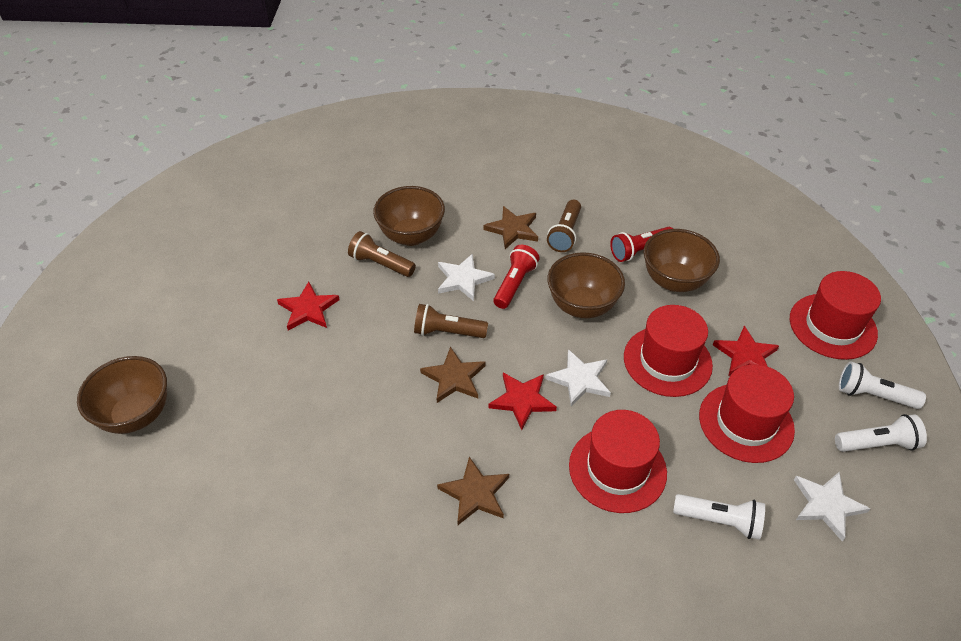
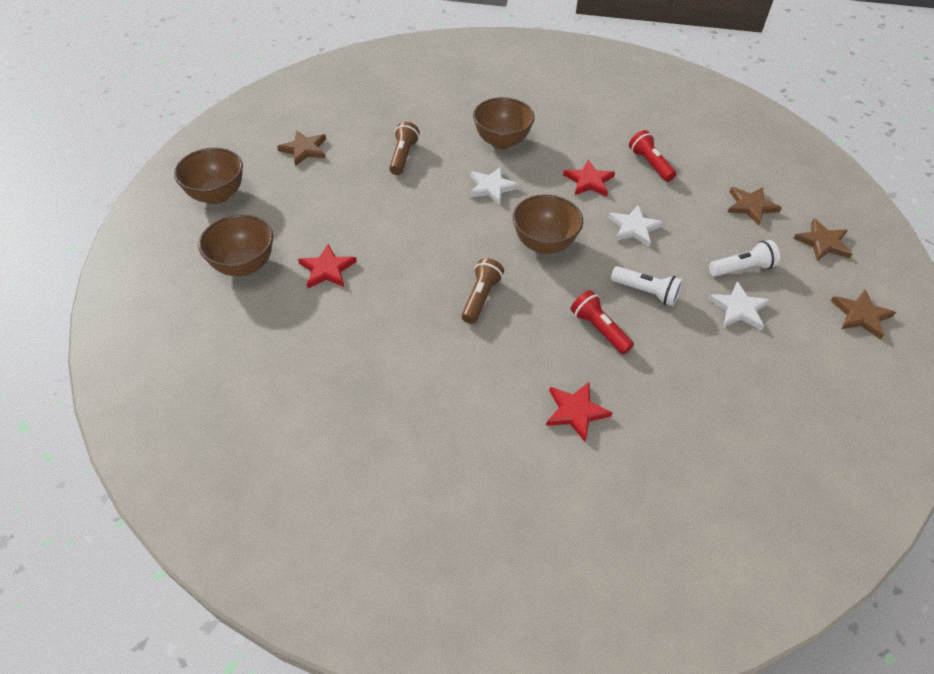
brown flashlight: [348,231,416,277] [414,304,488,338] [547,199,581,252] = 3 -> [389,122,420,175] [461,258,504,324] = 2
brown star: [420,347,486,403] [437,457,509,525] [484,206,538,249] = 3 -> [277,131,326,166] [727,187,782,226] [794,219,852,261] [831,290,896,340] = 4
red hat: [569,410,667,513] [624,305,713,397] [699,364,795,463] [790,271,881,360] = 4 -> none = 0
white flashlight: [673,494,765,540] [835,414,927,452] [839,361,926,409] = 3 -> [611,266,683,306] [709,240,780,277] = 2

